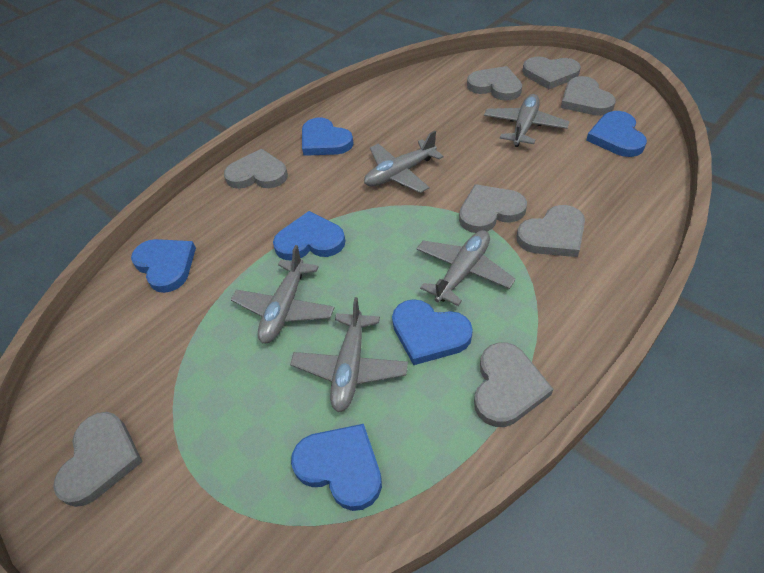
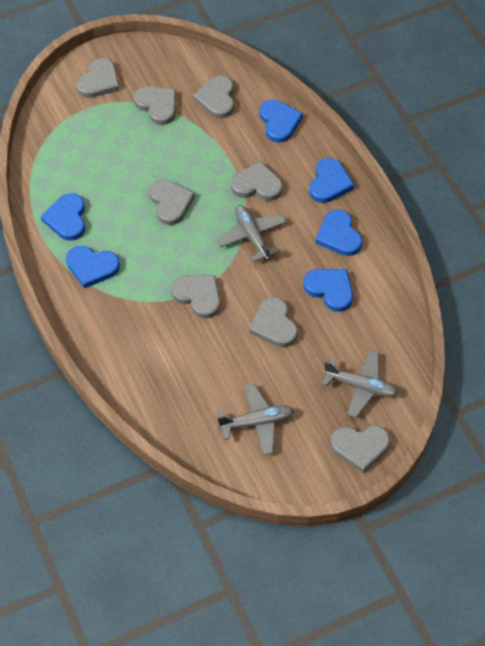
grey plane: [231,245,335,343] [290,297,408,412] [364,131,443,193] [416,230,516,306] [484,94,569,147] = 5 -> [217,205,286,262] [217,384,294,455] [322,350,398,418] = 3

